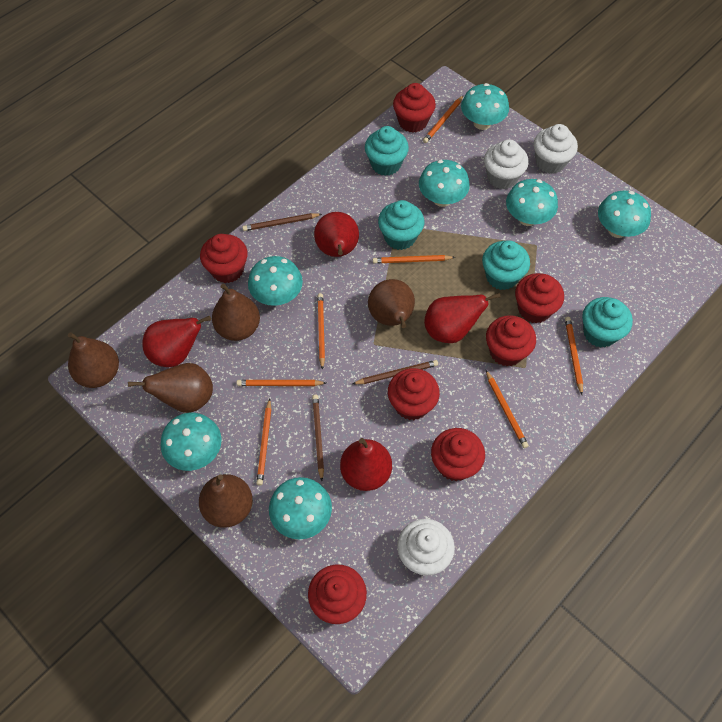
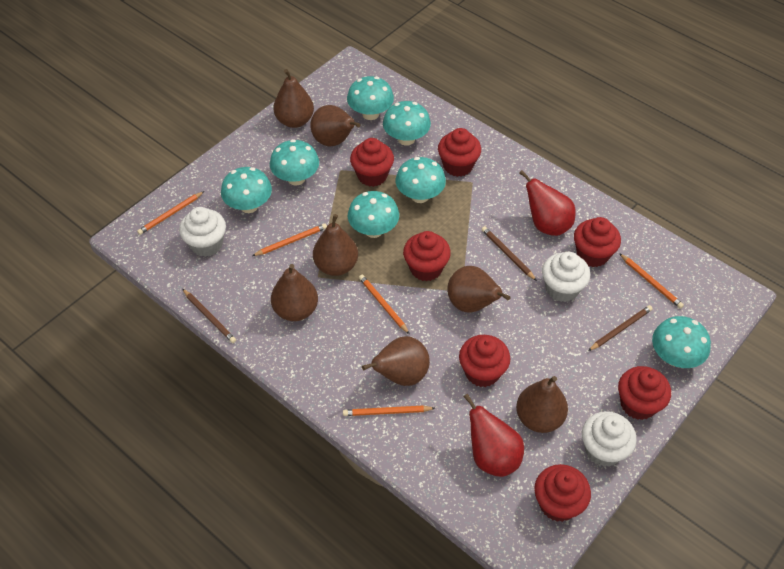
brown pear: [68,332,119,388] [128,363,213,413] [199,474,253,528] [212,283,260,341] [368,279,415,328] = 5 -> [271,264,318,321] [273,69,314,128] [310,105,360,147] [313,214,358,276] [362,336,430,386] [447,266,510,312] [516,376,568,433] = 7
orange pencil: [237,380,326,386] [256,398,271,485] [317,293,325,370] [373,255,455,263] [423,96,463,143] [486,370,529,448] [565,317,583,395] = 7 -> [137,191,204,235] [252,224,327,256] [343,406,435,416] [359,275,410,334] [619,253,684,309] = 5
red pear: [142,316,211,367] [314,212,359,257] [340,438,392,491] [424,293,501,343] = 4 -> [463,394,524,477] [519,170,576,236] = 2
turquoise cupcake: [365,126,409,176] [378,200,424,250] [482,240,530,290] [582,297,633,348] = 4 -> none = 0

